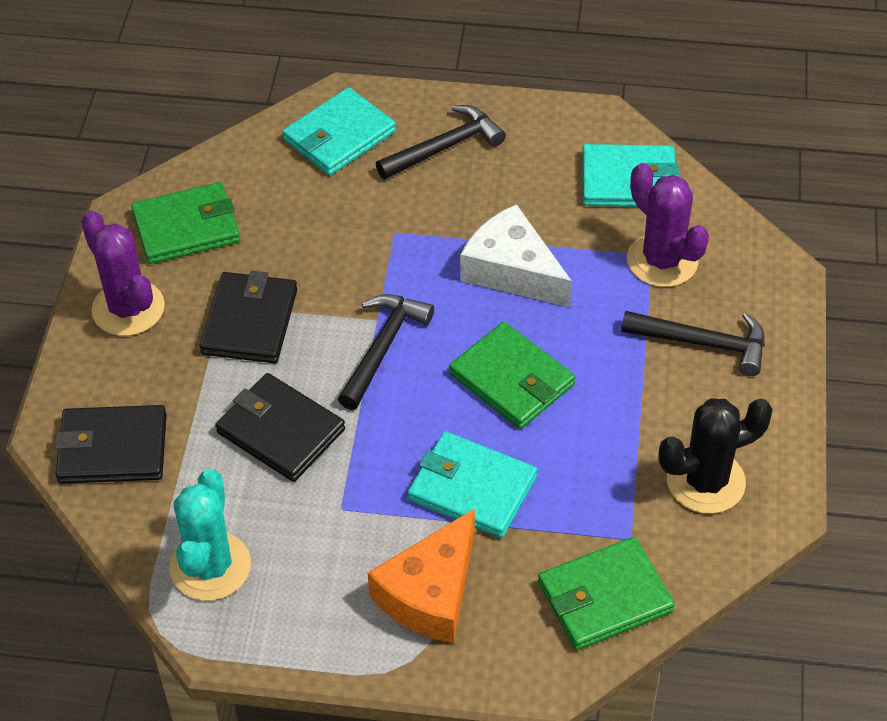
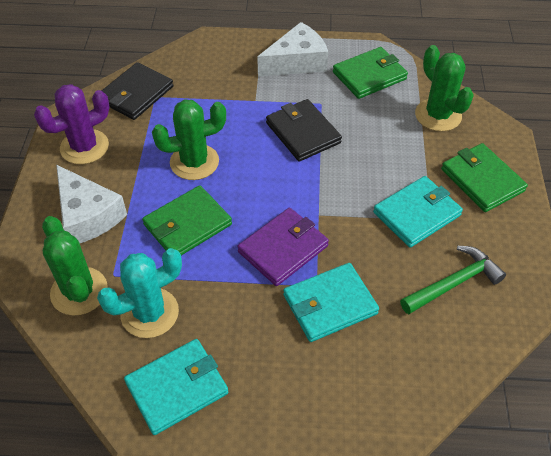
black cactus: [658,398,773,514] = 1 -> none = 0
black hammer: [338,294,434,410] [376,105,506,179] [621,311,765,376] = 3 -> none = 0
black wallet: [55,405,167,484] [200,271,297,363] [215,373,345,482] = 3 -> [102,62,174,120] [266,99,342,162] = 2
green cactus: none = 0 -> [42,216,108,316] [152,100,226,180] [415,45,474,131] = 3
green hammer: none = 0 -> [400,246,506,314] = 1
orange cheese: [368,508,475,643] = 1 -> none = 0
purple cactus: [81,210,165,336] [627,163,709,287] = 2 -> [34,84,110,164] = 1
purple wallet: none = 0 -> [237,208,329,286] = 1
white cheese: [460,204,572,307] = 1 -> [56,165,127,243] [257,22,328,77] = 2

